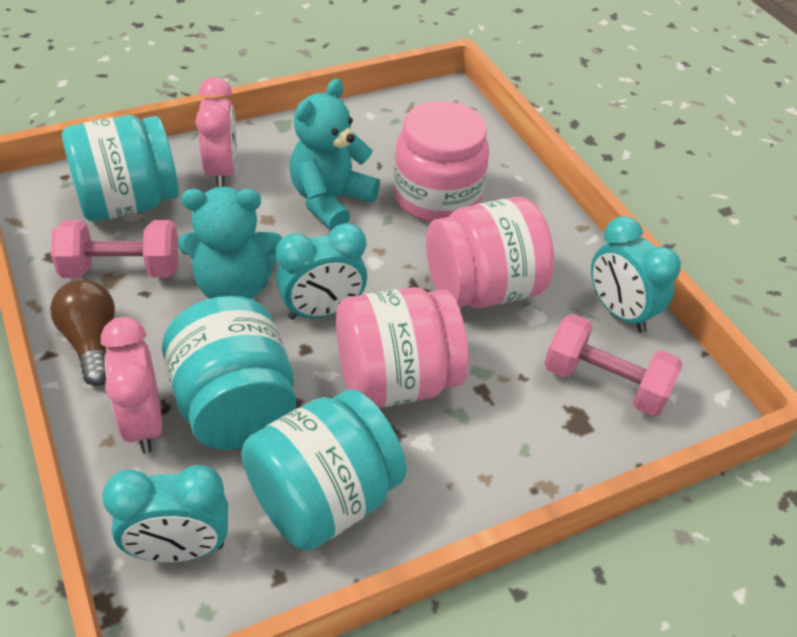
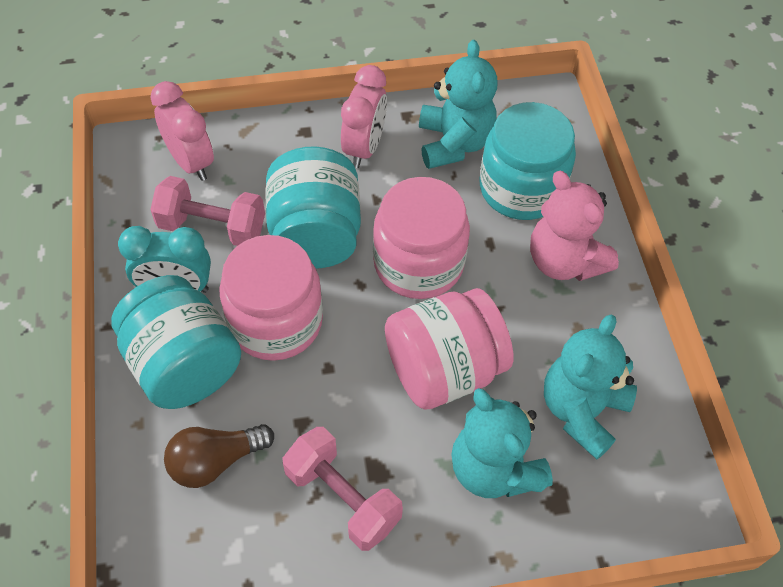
pink teddy bear: none = 0 -> [530,171,619,281] = 1
turquoise clock: [102,465,228,562] [276,223,367,320] [591,216,681,333] = 3 -> [118,226,211,293] = 1
turquoise teddy bear: [178,187,282,299] [290,79,380,230] = 2 -> [419,40,498,169] [451,388,553,498] [544,314,637,460] = 3

